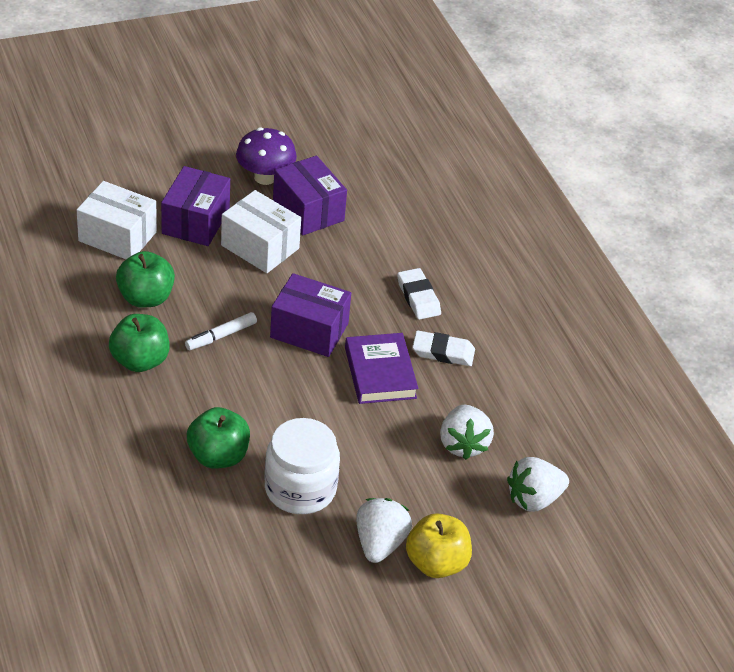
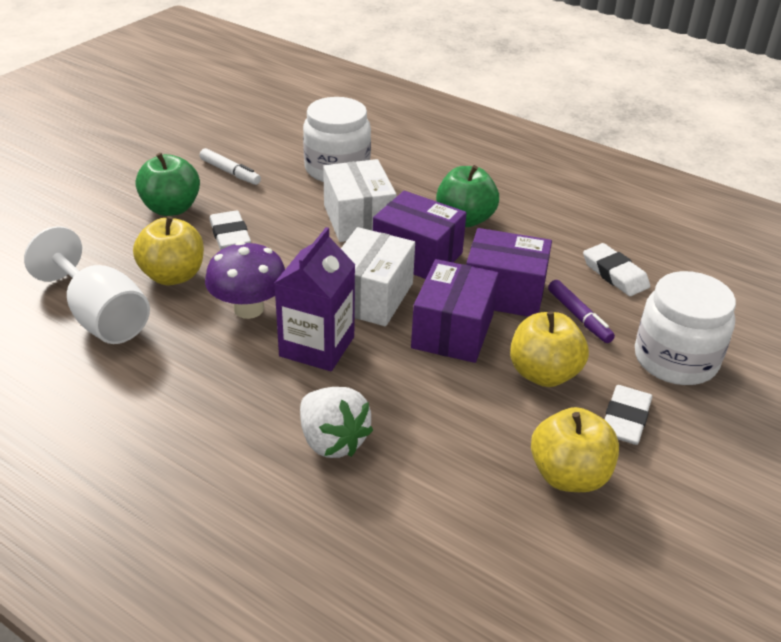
green apple: [109,314,170,372] [116,251,175,308] [187,407,250,469] = 3 -> [135,153,200,216] [436,165,499,227] = 2
purple book: [345,333,418,404] = 1 -> none = 0
purple carton: none = 0 -> [275,227,355,371] = 1
purple marker: none = 0 -> [548,280,615,343] = 1
white eraser: [397,268,441,320] [412,331,475,366] = 2 -> [209,210,251,250] [583,243,650,296] [604,385,652,445] = 3
white goblet: none = 0 -> [24,226,150,344] = 1
white jar: [265,418,340,514] = 1 -> [303,97,371,182] [635,271,736,385] = 2
white strawberry: [356,498,412,563] [440,405,494,460] [507,457,569,512] = 3 -> [300,387,373,458] = 1
yellow apple: [406,513,472,578] = 1 -> [133,216,204,285] [510,311,589,387] [531,407,619,492] = 3

